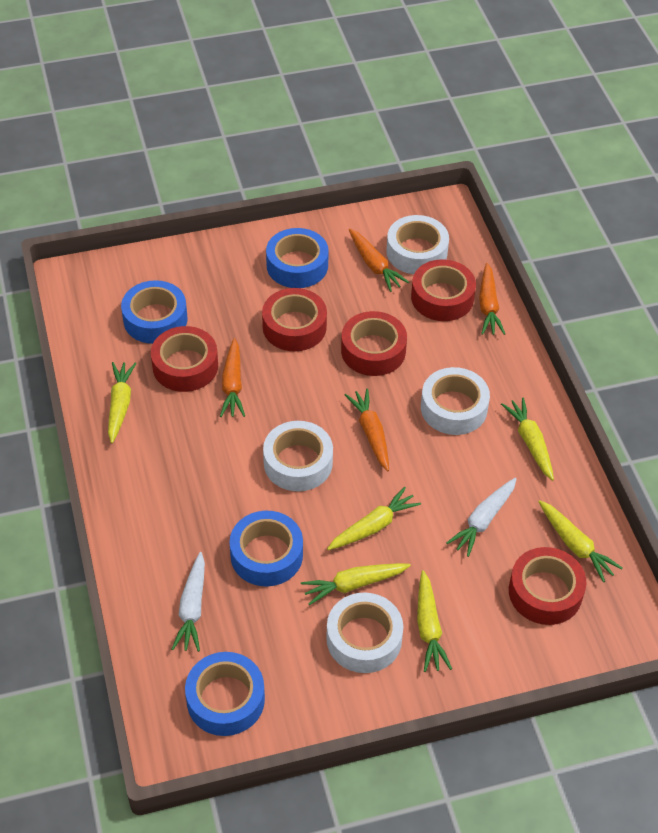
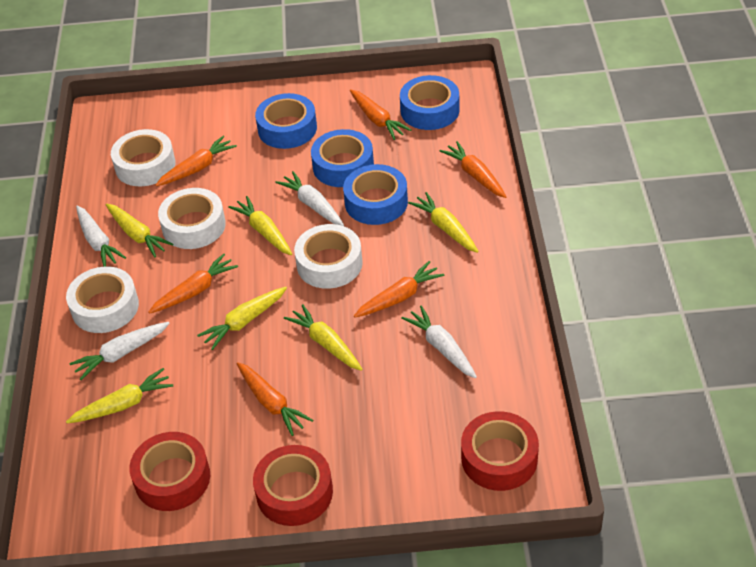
orange carrot: [220,338,245,417] [345,389,389,471] [349,228,409,292] [479,263,505,335] = 4 -> [148,254,238,314] [156,136,237,186] [237,362,313,436] [350,89,412,140] [354,261,444,317] [440,141,507,198] = 6
red tape: [151,326,218,392] [262,288,327,351] [341,311,407,376] [411,259,476,321] [509,547,586,625] = 5 -> [129,432,210,511] [253,445,333,526] [461,411,539,491] = 3
white carrot: [172,552,205,652] [446,478,516,557] = 2 -> [69,322,170,380] [76,206,126,267] [275,171,344,226] [401,305,477,378] = 4

